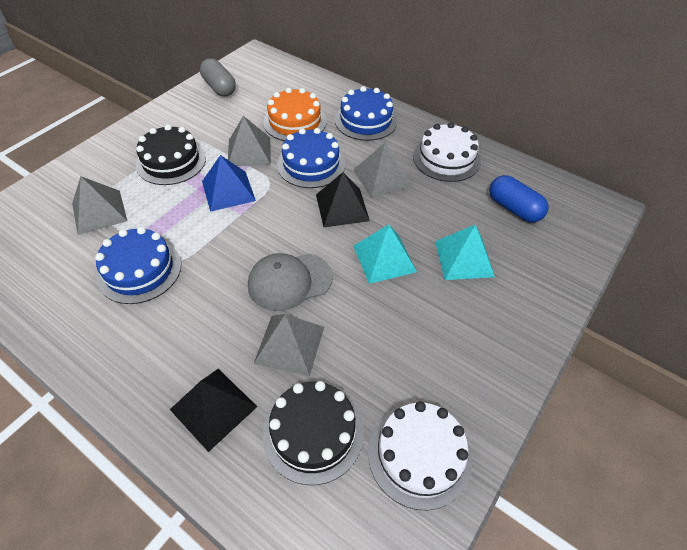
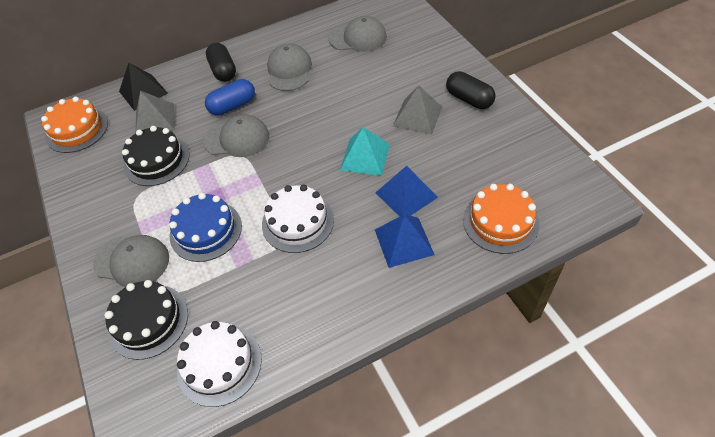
black capsule: none = 0 -> [206,43,236,82] [446,71,496,109] = 2
black pyramid: [170,369,257,452] [316,172,370,227] = 2 -> [119,63,168,111] = 1
blue cake: [95,227,181,304] [277,128,345,188] [335,86,398,141] = 3 -> [169,193,242,262] = 1
blue pyramid: [202,155,256,212] = 1 -> [375,166,438,217] [375,214,434,268] = 2
grey cap: [248,253,333,311] = 1 -> [93,235,169,287] [203,114,269,157] [267,44,312,91] [329,16,387,52] = 4
grey capsule: [200,58,236,96] = 1 -> none = 0
grey pyramid: [72,176,127,235] [228,116,271,166] [254,314,324,376] [353,142,411,198] = 4 -> [136,91,175,131] [393,85,442,134] = 2
orange cake: [263,88,327,141] = 1 -> [41,97,108,153] [463,184,539,254] = 2
turquoise pyramid: [353,224,417,284] [435,224,495,280] = 2 -> [340,127,390,176] = 1

